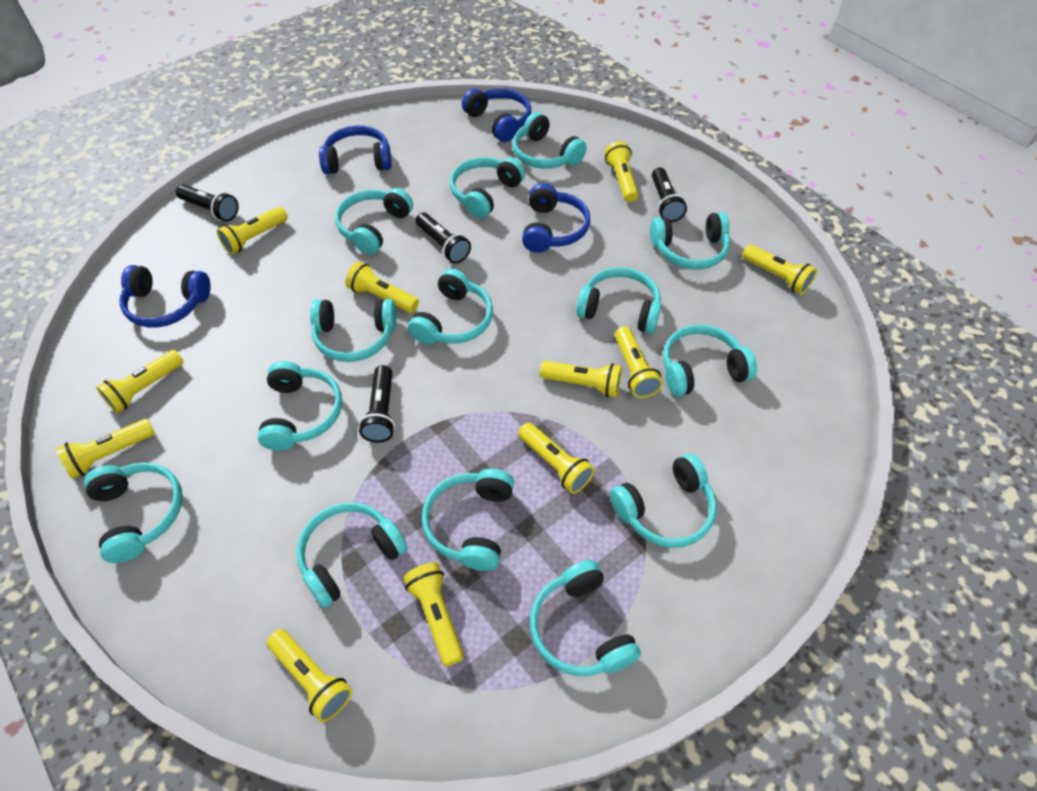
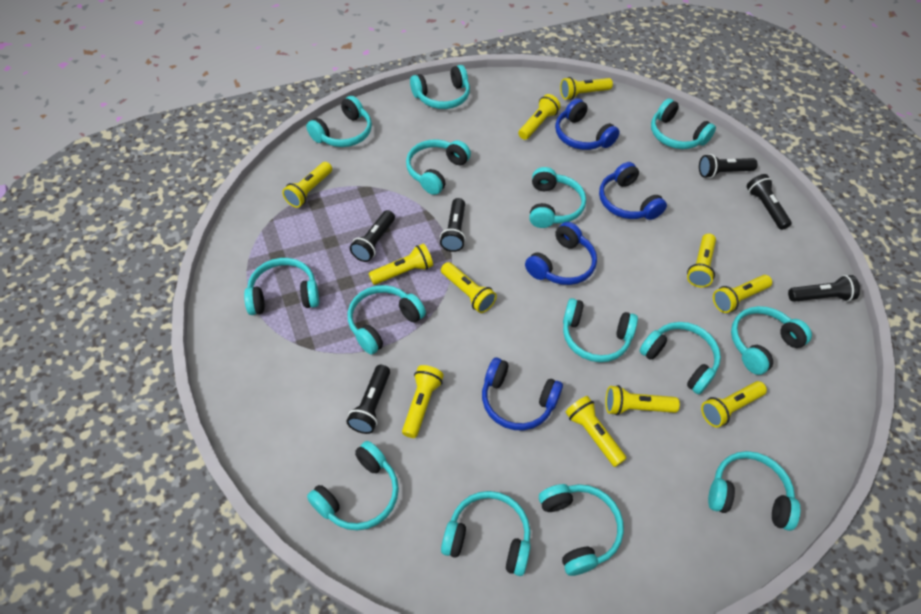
black flashlight: [176,184,238,222] [359,365,395,443] [416,212,471,264] [652,167,687,222] = 4 -> [347,365,390,434] [350,210,395,262] [440,198,466,252] [699,154,758,178] [747,174,792,230] [788,275,860,302] = 6

